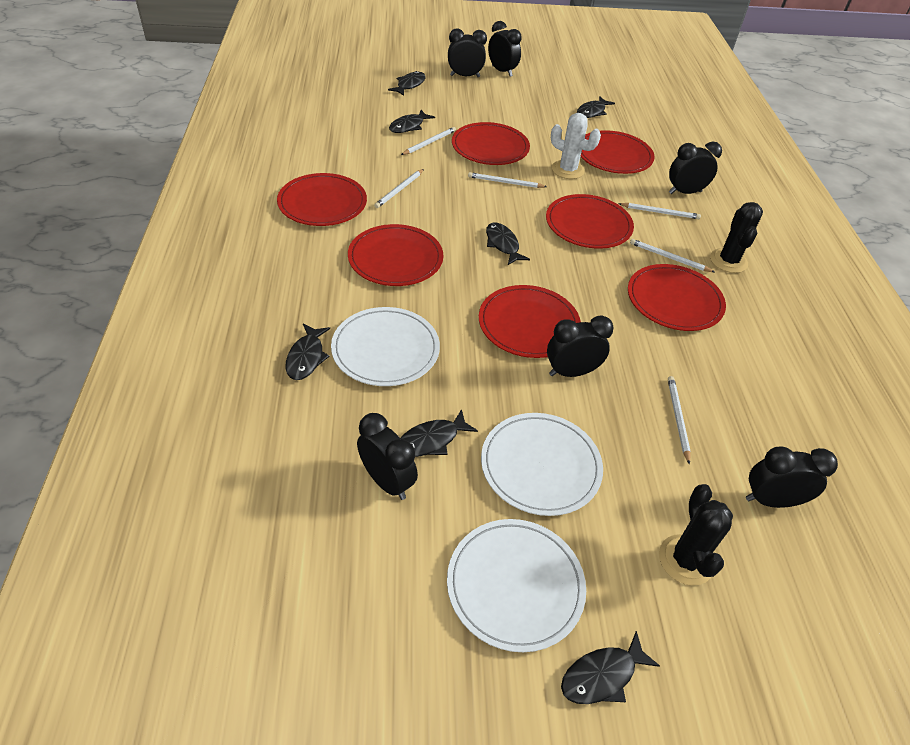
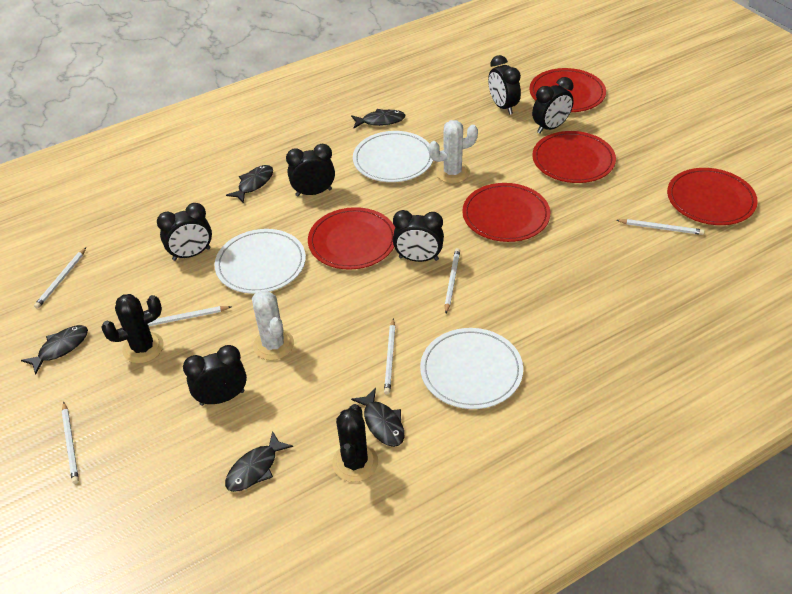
black fish: [286,324,330,380] [388,71,426,96] [389,110,435,133] [401,409,478,457] [486,223,530,265] [561,631,660,704] [577,96,615,118] = 7 -> [21,325,88,374] [225,431,293,492] [226,165,273,203] [351,109,405,128] [351,388,404,447] = 5
red plate: [277,173,367,226] [348,224,443,286] [452,122,530,165] [479,285,581,358] [546,194,634,249] [580,130,655,174] [628,264,726,331] = 7 -> [308,207,395,270] [462,183,550,242] [529,68,606,112] [532,131,616,183] [667,168,758,225] = 5
white cactus: [551,113,601,179] = 1 -> [252,291,294,360] [429,120,478,183] = 2

